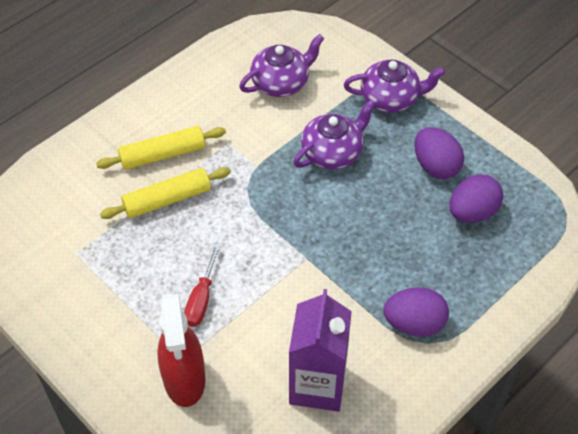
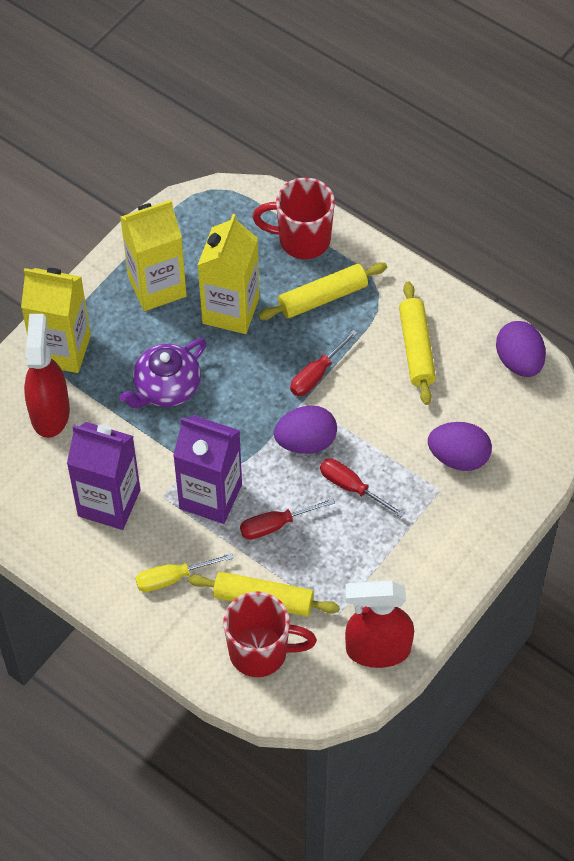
purple carton: [289,289,352,412] = 1 -> [67,422,140,530] [173,415,242,524] = 2
purple teapot: [239,34,324,97] [293,99,376,170] [343,60,445,113] = 3 -> [119,338,206,408] = 1
red mug: none = 0 -> [223,592,317,677] [253,178,335,259] = 2
red screwdriver: [184,244,221,327] = 1 -> [240,498,335,540] [290,330,358,396] [320,458,405,517] = 3
red spray bottle: [157,294,206,407] = 1 -> [24,314,70,438] [345,580,414,668] = 2
yellow carton: none = 0 -> [21,268,91,373] [120,200,187,311] [198,214,259,334] = 3
yellow rolling pin: [96,126,226,170] [100,167,231,219] = 2 -> [188,571,340,617] [258,262,387,320] [399,282,436,405] = 3
yellow screwdriver: none = 0 -> [135,553,234,592] = 1

